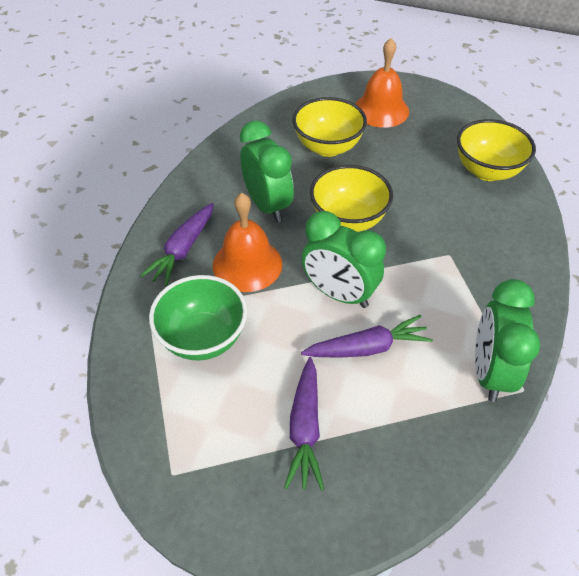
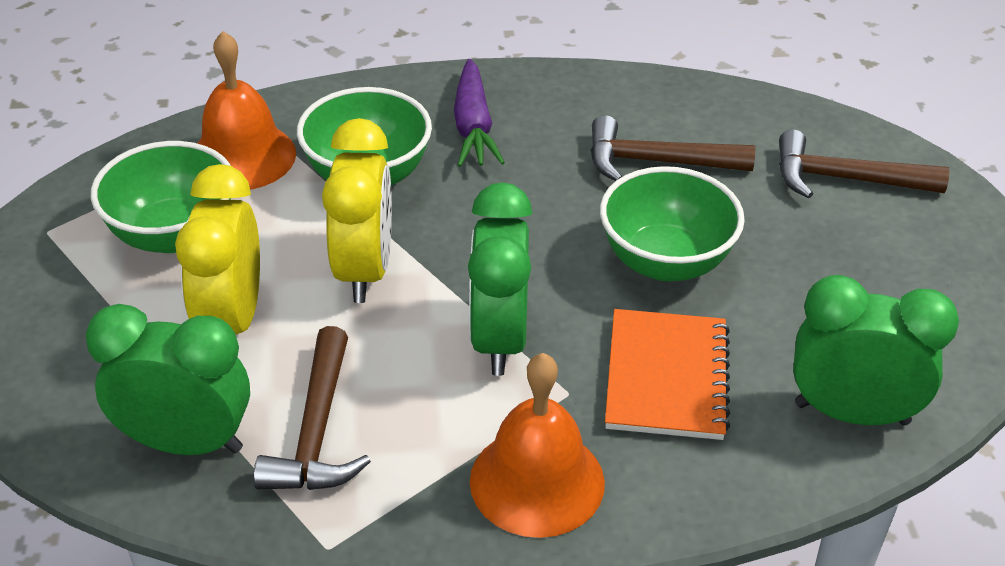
brown hammer: none = 0 -> [254,326,371,490] [590,115,755,181] [779,130,949,198] = 3
green bowl: [149,275,247,360] = 1 -> [91,141,231,253] [297,87,432,186] [600,166,745,281] = 3
orange notebook: none = 0 -> [605,309,730,440] = 1
purple carrot: [140,203,214,286] [284,357,324,490] [301,315,433,358] = 3 -> [454,59,505,167] = 1
yellow bowl: [293,97,367,157] [310,165,393,232] [457,119,536,181] = 3 -> none = 0
yellow clock: none = 0 -> [175,164,260,334] [322,118,392,303] = 2

